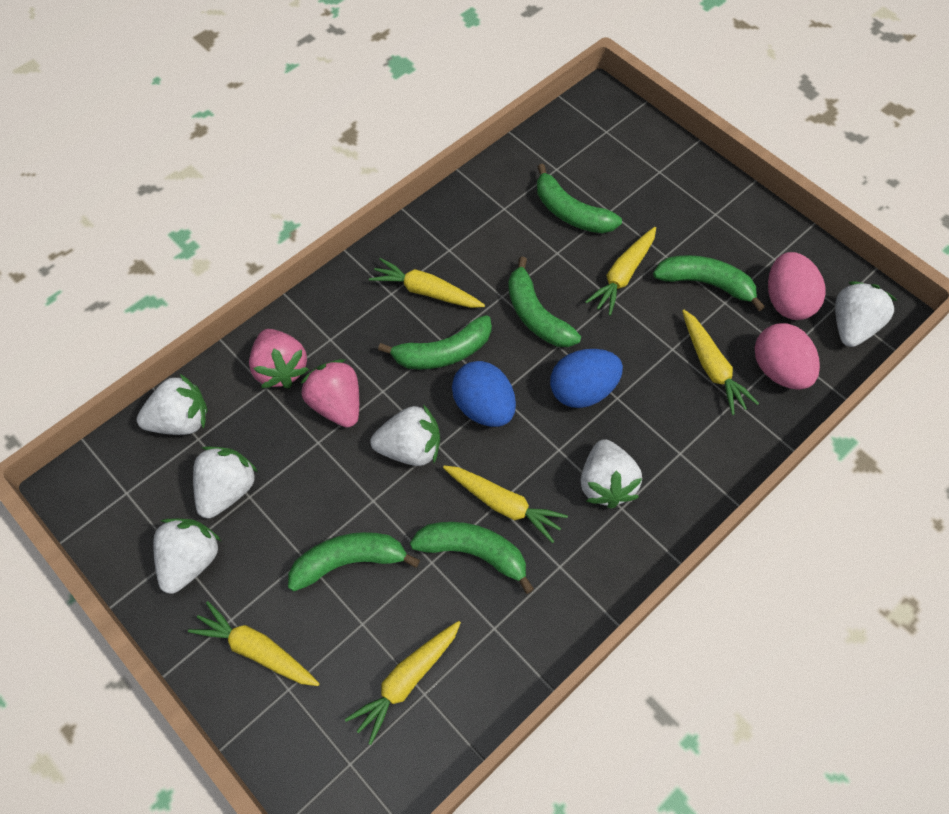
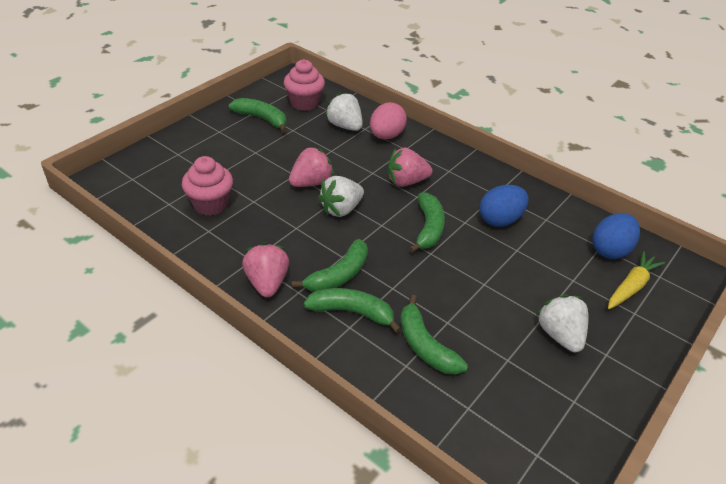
green banana: [288,532,420,592] [378,315,492,369] [410,522,534,594] [508,256,581,347] [537,164,622,233] [653,255,765,311] = 6 -> [229,98,286,133] [292,239,368,292] [304,288,401,333] [400,295,468,375] [409,192,445,253] = 5
pink cupcake: none = 0 -> [182,156,233,216] [284,59,325,111] = 2
pink egg: [755,323,820,390] [768,252,826,320] = 2 -> [370,102,407,139] = 1
pink strawberry: [249,329,309,388] [300,359,359,428] = 2 -> [242,242,289,297] [289,147,334,187] [388,148,432,187] = 3
white strawberry: [137,374,207,435] [153,518,221,594] [193,446,258,518] [370,404,440,466] [580,439,642,509] [835,281,897,347] = 6 -> [318,176,364,217] [325,92,363,131] [536,294,588,352] = 3
yellow carrot: [188,601,320,686] [345,621,461,745] [369,258,485,308] [443,465,568,543] [585,227,656,316] [682,310,759,415] = 6 -> [608,251,665,309] = 1

